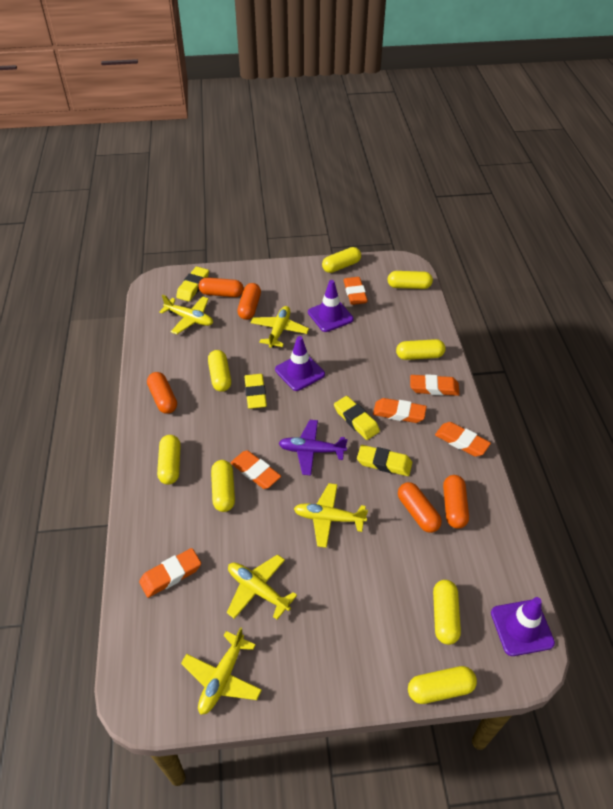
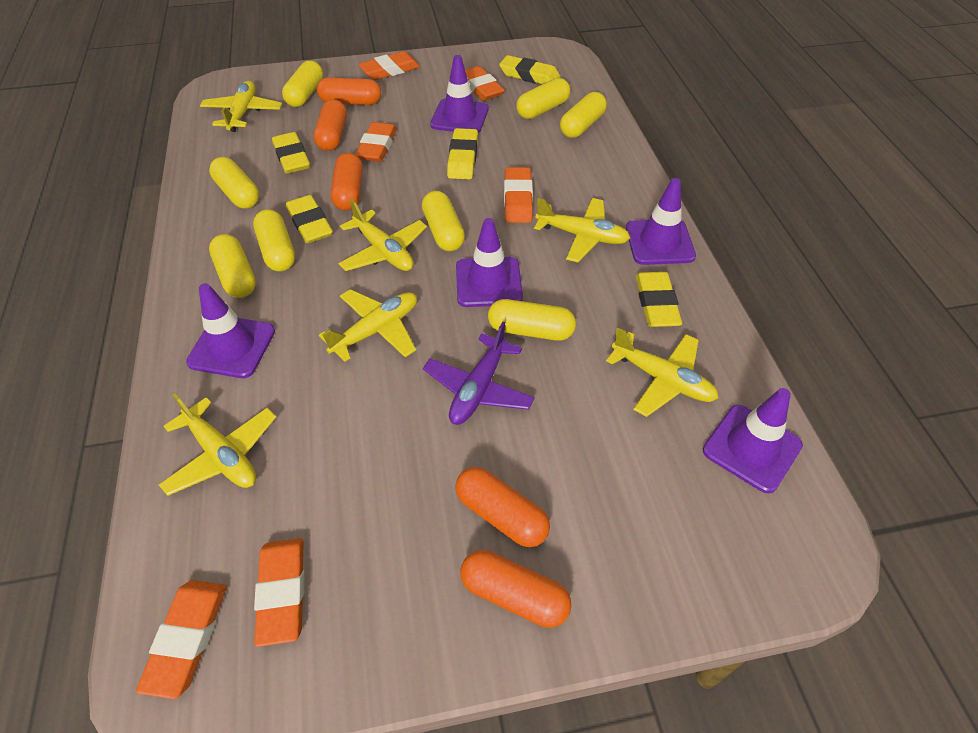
purple traffic cone: [275,336,325,391] [308,280,354,332] [491,597,555,656] = 3 -> [186,283,275,378] [430,55,488,133] [456,218,523,307] [626,178,696,265] [703,388,803,493] = 5
yellow eraser: [176,267,209,302] [245,374,267,409] [334,396,380,440] [357,445,412,476] = 4 -> [272,132,310,174] [286,195,333,243] [447,128,478,179] [499,55,560,84] [636,272,682,327] = 5
yellow plane: [159,294,213,334] [181,627,262,715] [227,554,297,619] [250,306,309,348] [294,483,368,548] = 5 -> [159,393,277,496] [200,81,282,132] [319,289,417,362] [338,199,427,271] [534,198,630,262] [606,327,718,417] = 6

